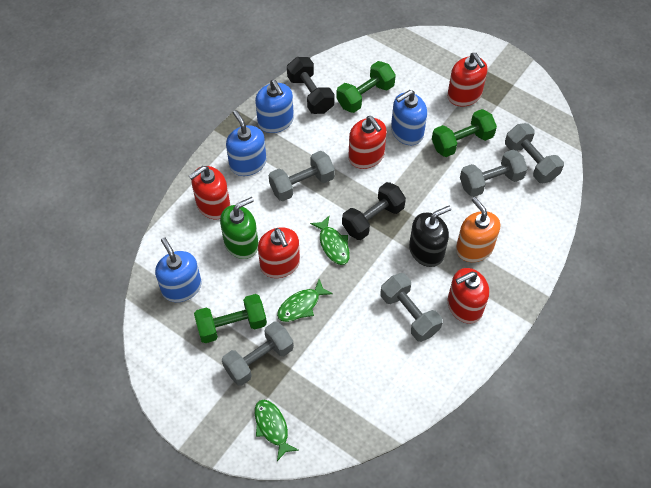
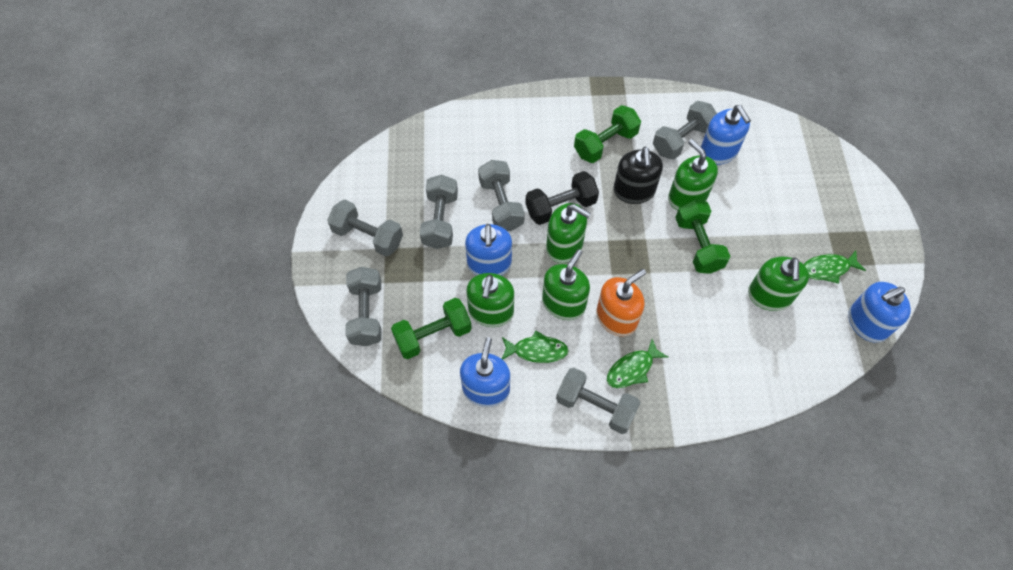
black dumbbell: [287,57,334,114] [342,182,406,240] = 2 -> [525,171,599,225] = 1
green soap dispenser: [220,197,258,259] = 1 -> [466,273,514,327] [542,249,590,320] [546,203,591,263] [668,139,718,211] [748,257,809,311] = 5
grey dumbbell: [222,321,294,386] [269,151,335,201] [380,273,443,342] [460,149,528,197] [505,123,564,183] = 5 -> [327,200,403,257] [345,267,382,346] [420,175,458,249] [478,160,525,231] [556,368,640,434] [653,101,717,160] = 6
red soap dispenser: [189,166,230,219] [258,227,300,278] [348,116,387,169] [447,53,487,107] [448,268,489,323] = 5 -> none = 0

